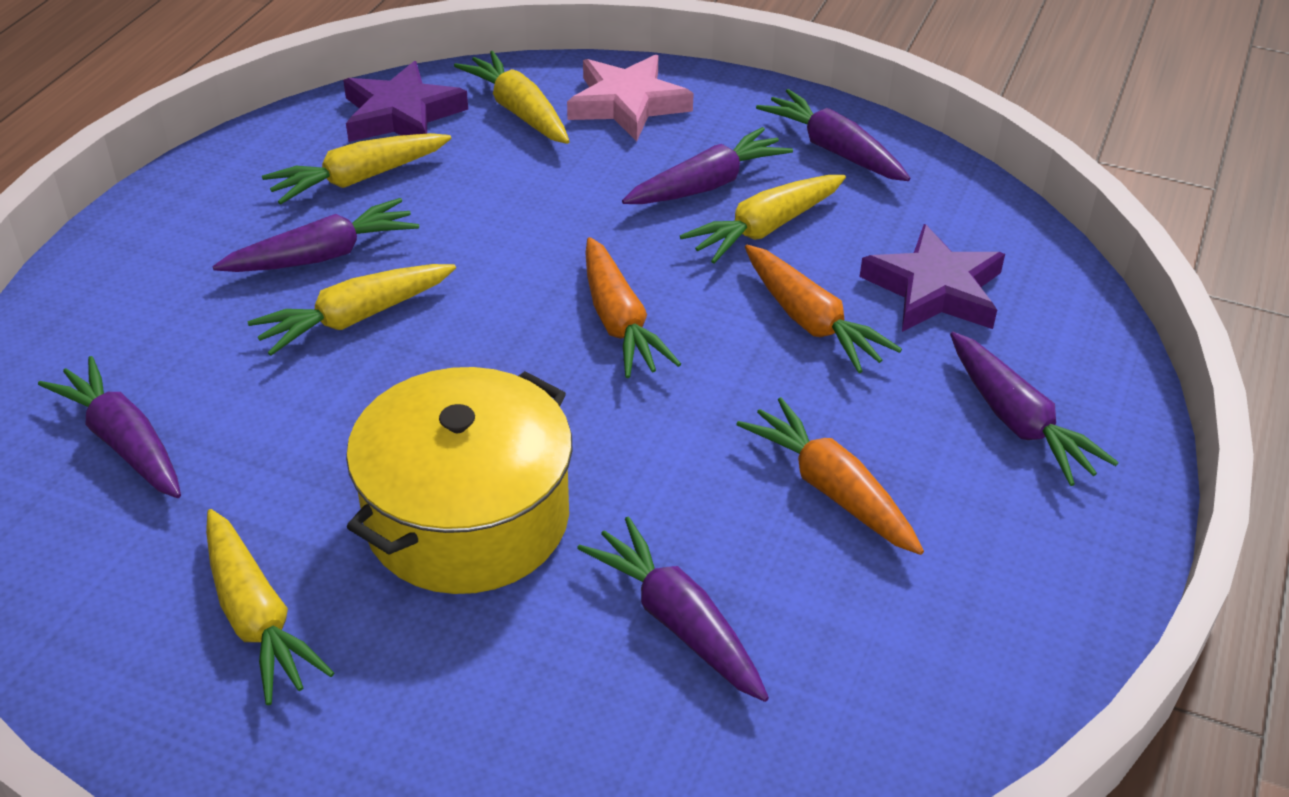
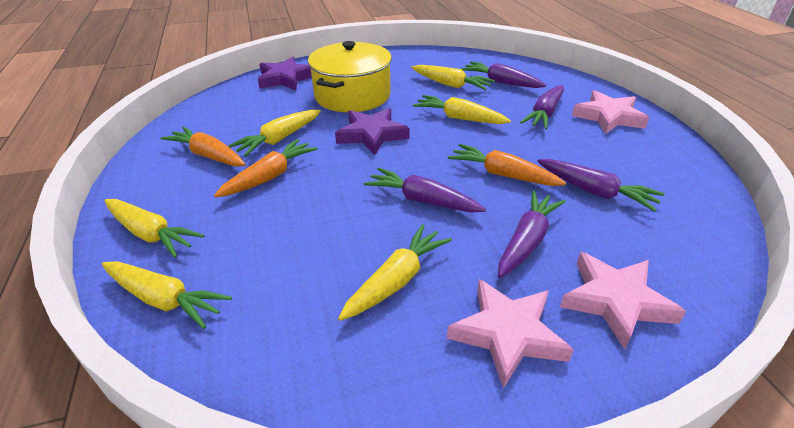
pink star: [567,55,694,141] = 1 -> [447,279,574,389] [560,252,686,349] [572,90,649,134] = 3
purple carrot: [38,356,181,498] [213,198,419,272] [577,516,769,702] [622,127,793,204] [756,89,910,181] [950,332,1119,486] = 6 -> [364,168,486,212] [461,61,546,88] [498,190,566,278] [520,85,564,129] [537,159,665,212] = 5
yellow carrot: [206,509,334,705] [248,264,456,356] [262,133,451,205] [454,51,570,144] [680,175,846,263] = 5 -> [102,261,232,329] [104,199,204,258] [228,110,321,157] [338,224,452,321] [411,65,495,90] [413,95,511,124] = 6

